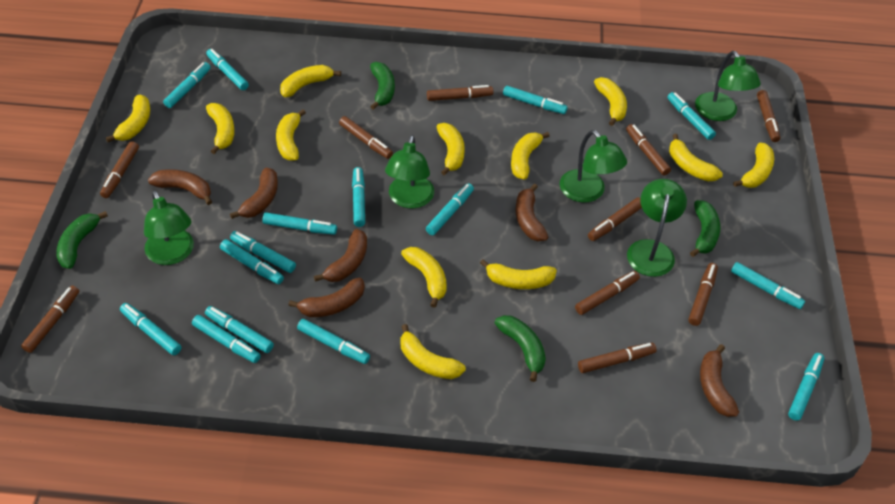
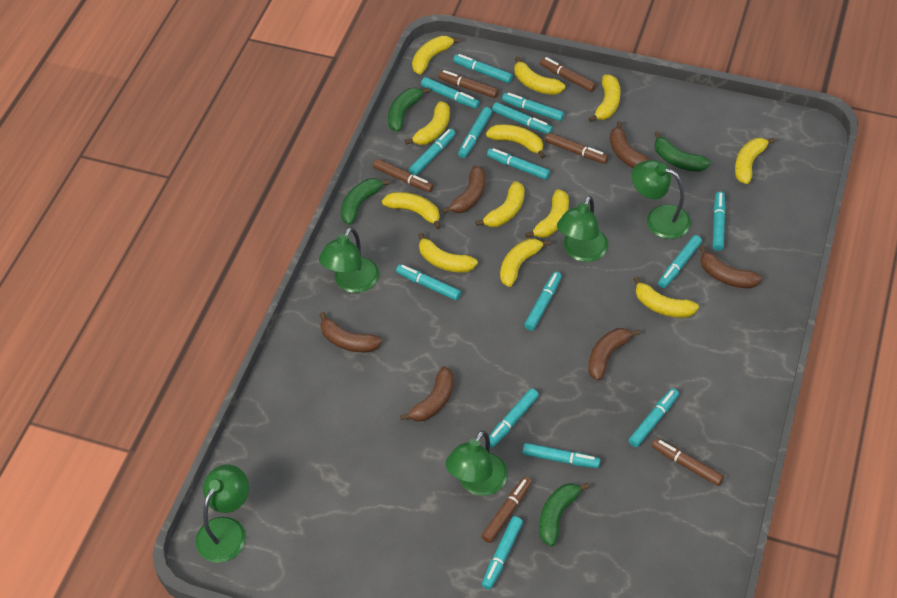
brown marker: [21,286,79,353] [100,141,139,198] [339,116,393,159] [427,85,494,101] [575,271,640,315] [578,343,657,373] [588,197,642,241] [626,124,671,176] [688,263,718,326] [757,90,780,142] = 10 -> [373,159,434,192] [438,70,499,98] [481,477,532,543] [540,57,596,92] [545,132,608,164] [652,438,724,486] = 6

